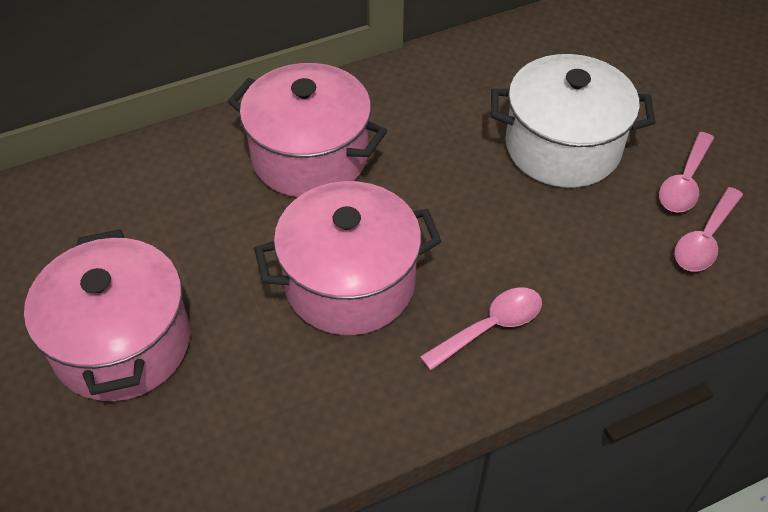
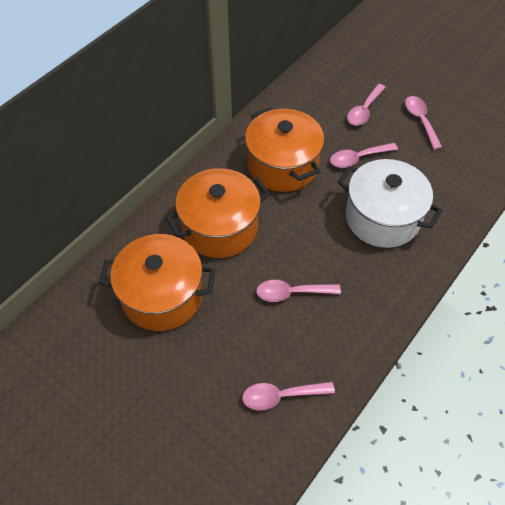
orange pot: none = 0 -> [99,234,216,331] [165,168,270,258] [245,107,324,192] = 3
pink pot: [24,230,190,401] [228,63,387,197] [254,181,441,335] = 3 -> none = 0
pink spoon: [420,287,542,371] [659,132,714,213] [674,187,743,271] = 3 -> [242,382,335,411] [256,280,341,302] [330,143,398,168] [347,84,386,126] [405,96,442,150] = 5

